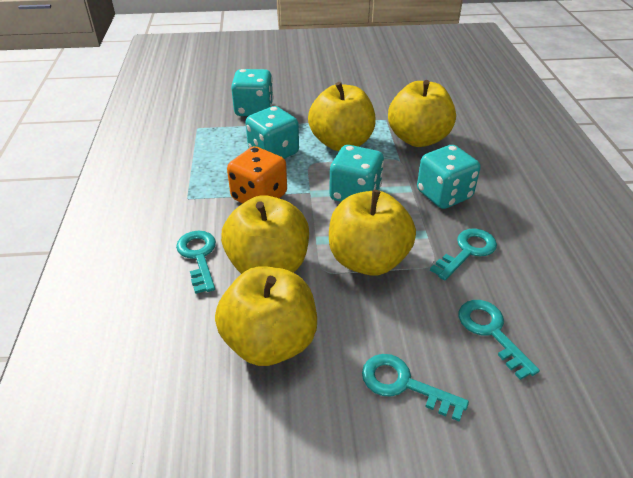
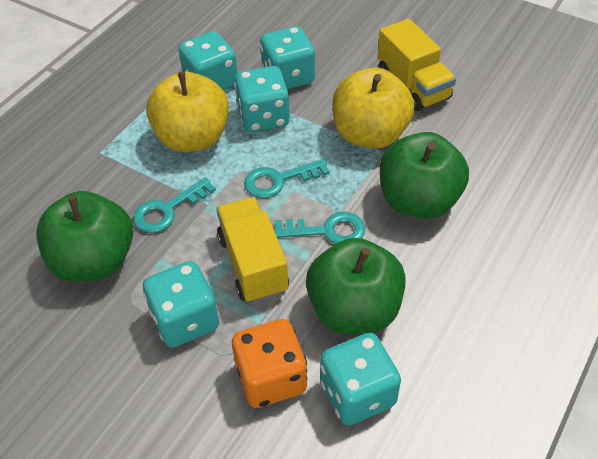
green apple: none = 0 -> [36,191,133,282] [306,238,406,334] [380,132,469,219] = 3
turquoise dice: [231,69,273,116] [245,106,299,159] [329,145,384,202] [417,145,480,209] = 4 -> [143,261,219,348] [178,31,237,91] [234,66,290,132] [260,26,315,90] [320,333,401,425] = 5
turquoise key: [176,230,216,294] [362,354,469,422] [430,228,497,280] [459,300,540,380] = 4 -> [133,177,216,233] [244,159,330,198] [274,212,365,244] = 3
yellow apple: [215,266,317,366] [221,195,309,274] [308,82,376,151] [329,190,416,276] [388,80,456,147] = 5 -> [146,72,229,152] [332,68,415,149] = 2
yellow truck: none = 0 -> [216,197,289,303] [377,19,456,111] = 2

